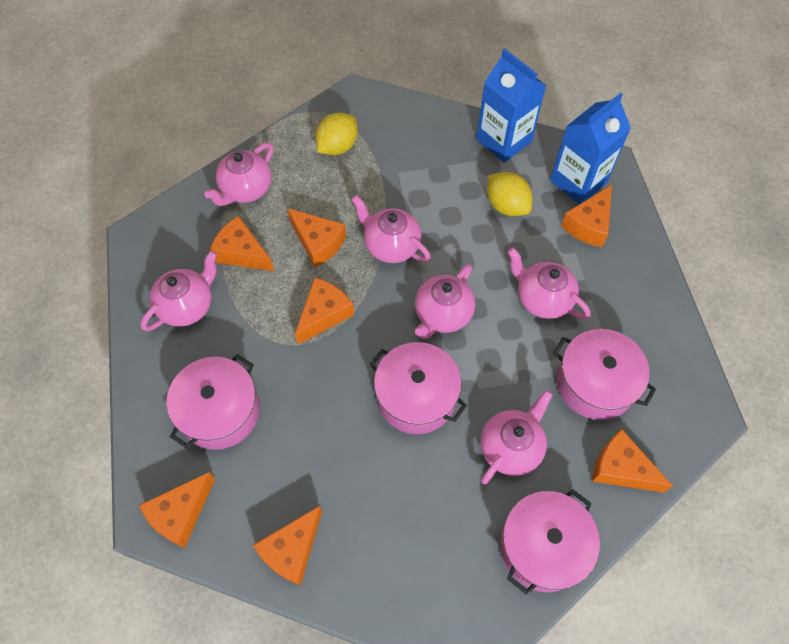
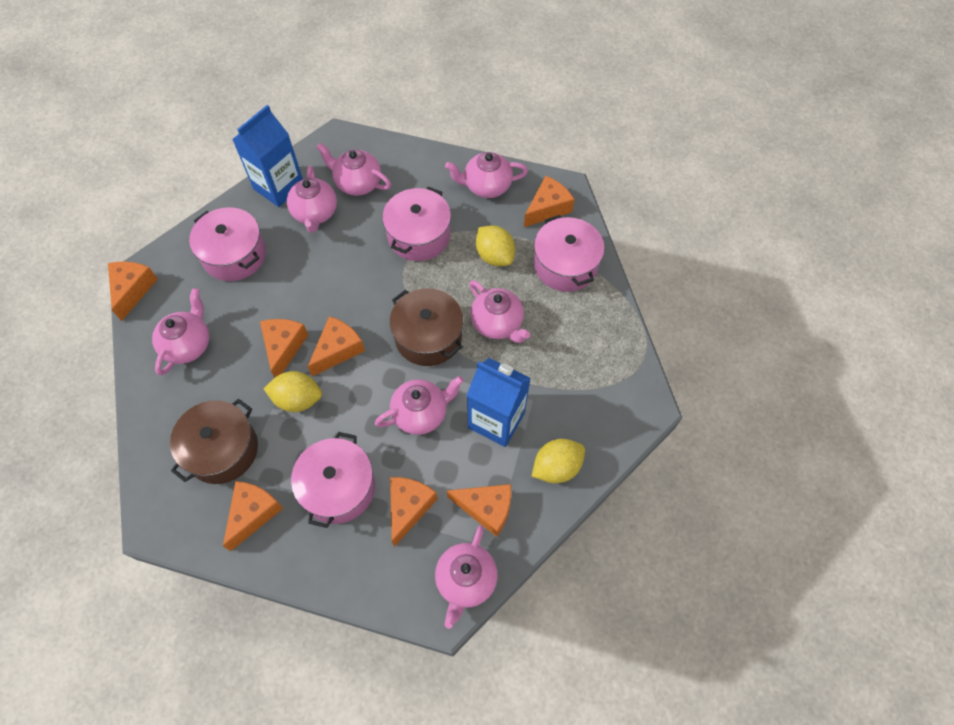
brown pot: none = 0 -> [170,399,258,484] [390,288,463,366] = 2
pink teapot: [141,251,217,331] [204,143,273,206] [351,195,431,263] [415,264,475,339] [481,390,553,484] [508,247,591,319] = 6 -> [152,288,209,376] [287,166,337,233] [316,143,391,196] [375,376,464,435] [435,525,498,629] [445,152,528,198] [469,280,530,343] = 7
yellow lemon: [315,113,358,155] [487,172,532,216] = 2 -> [264,371,322,412] [476,225,515,266] [532,439,585,483] = 3

